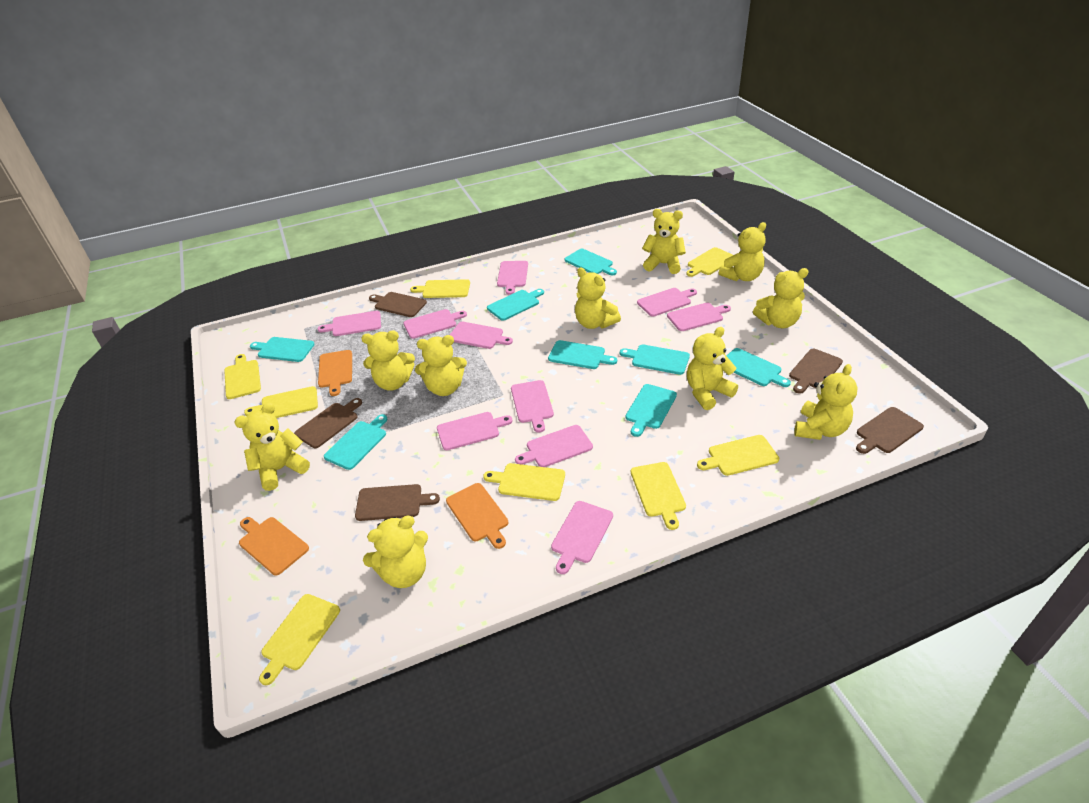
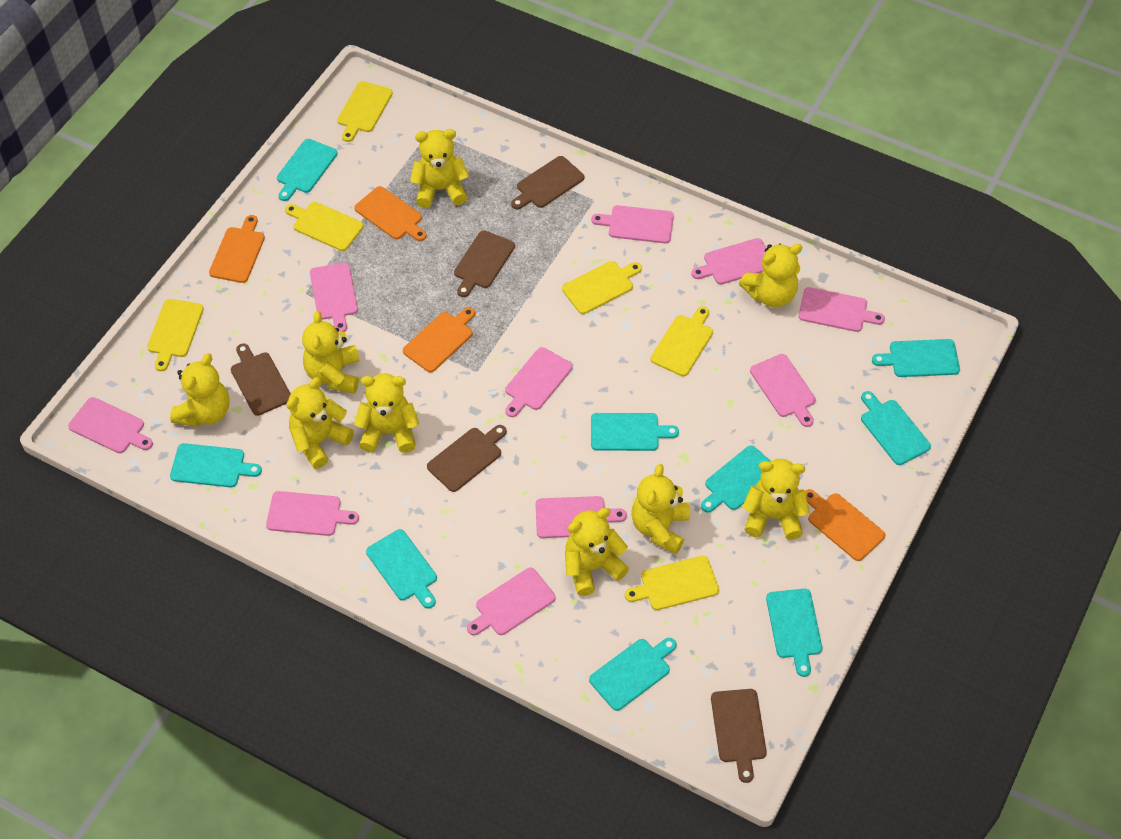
orange cutting board: [239,517,309,575] [318,350,352,396] [446,483,508,549] = 3 -> [209,215,265,283] [354,186,427,241] [403,307,475,372] [805,489,885,561] = 4
turquoise cutting board: [250,337,315,362] [324,414,387,470] [487,289,544,321] [548,340,617,369] [564,249,617,275] [620,344,690,375] [625,384,677,437] [727,348,791,387] = 8 -> [170,443,262,487] [277,139,338,201] [366,529,437,609] [589,638,677,711] [591,413,679,451] [701,446,770,513] [766,589,822,677] [861,391,931,465] [872,339,960,377] = 9
yellow cutting board: [224,354,261,399] [244,386,318,418] [259,594,340,685] [410,279,470,298] [483,463,565,501] [631,462,686,530] [686,247,733,277] [697,435,779,476] = 8 -> [147,299,204,371] [285,202,363,251] [337,81,393,142] [562,261,642,314] [625,556,719,610] [650,306,713,376] = 6
yellow teddy bear: [234,403,310,491] [362,331,415,391] [363,515,428,588] [415,335,467,396] [575,268,621,329] [642,209,686,274] [687,327,738,410] [719,222,766,281] [753,268,809,328] [794,364,858,440] = 10 -> [170,353,230,427] [287,377,354,469] [302,311,359,394] [354,373,419,453] [410,129,469,208] [565,508,629,596] [631,464,690,554] [739,244,802,307] [742,459,810,540] = 9

